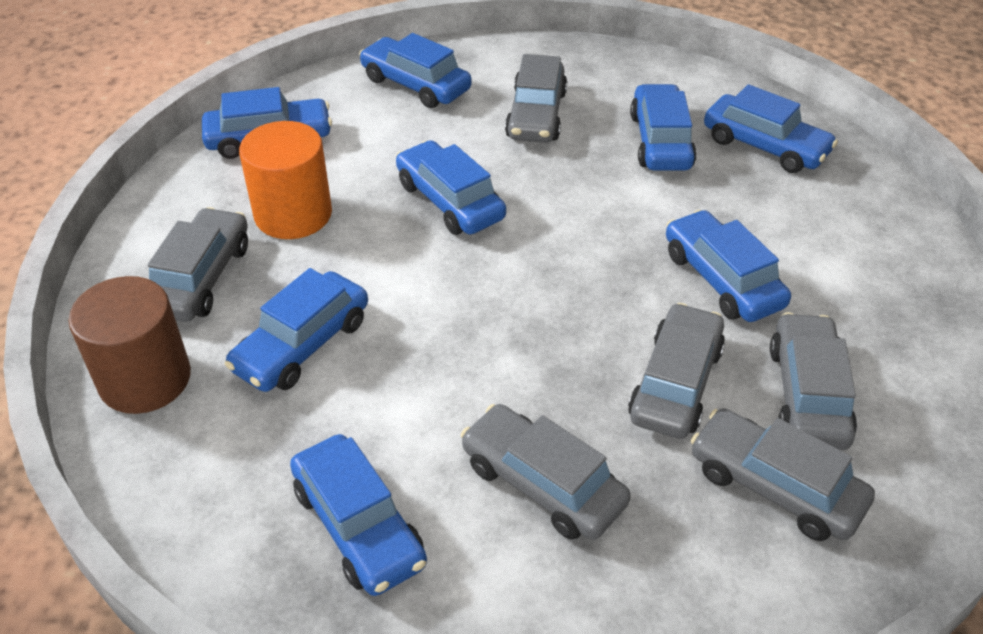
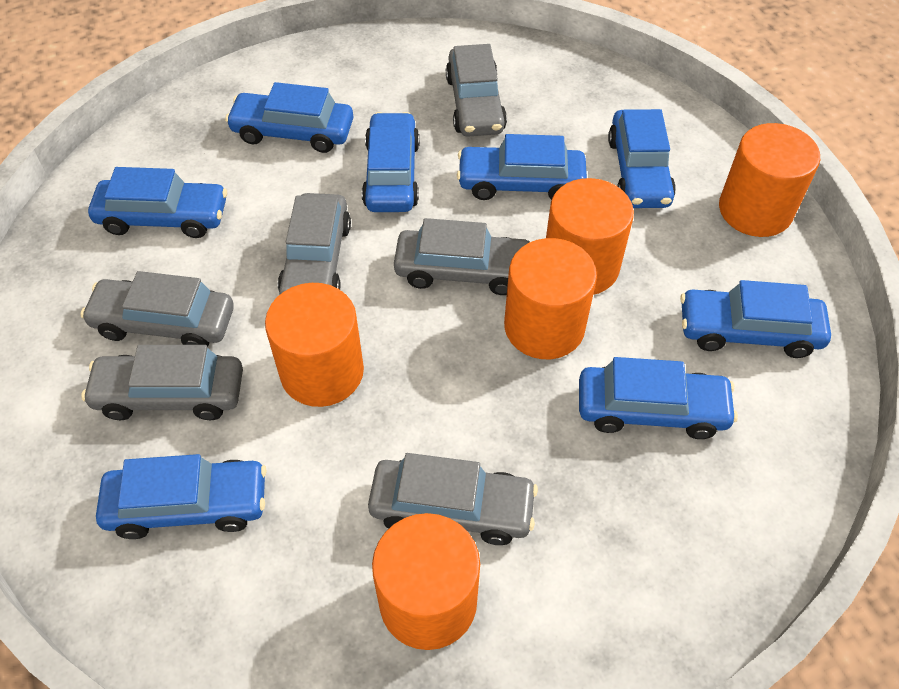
brown cylinder: [68,276,191,414] = 1 -> none = 0
orange cylinder: [239,121,332,239] = 1 -> [265,283,364,407] [372,513,480,650] [504,238,597,359] [546,178,634,295] [719,123,820,237] = 5

